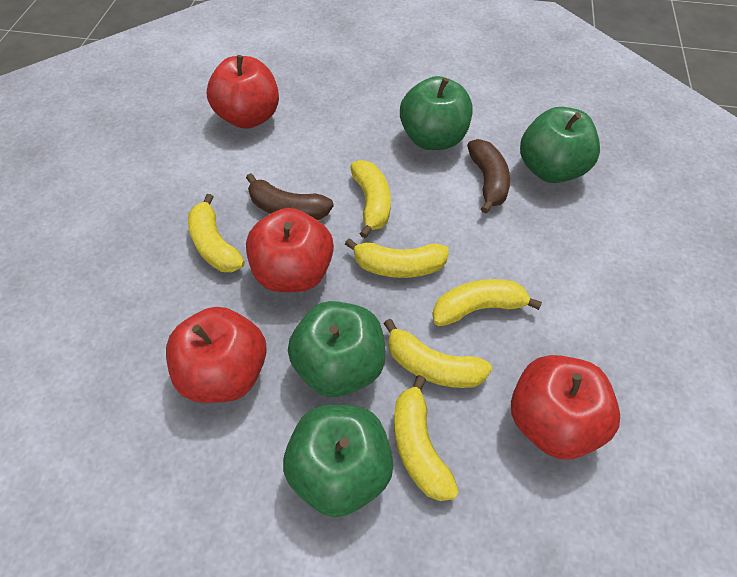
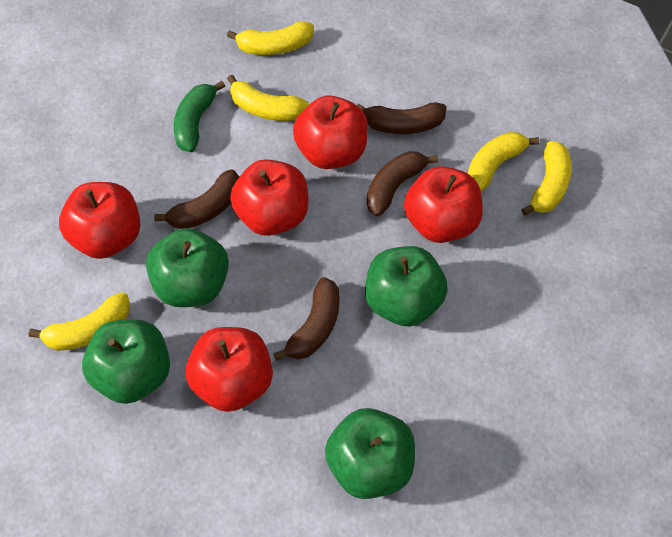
brown banana: [246,173,334,220] [467,139,510,214] = 2 -> [154,169,239,229] [273,277,339,361] [357,102,447,134] [366,151,438,217] = 4
green banana: none = 0 -> [174,81,225,152] = 1
red apple: [166,307,267,403] [207,55,279,129] [246,208,334,292] [511,355,620,459] = 4 -> [59,182,140,259] [186,327,273,412] [230,159,309,236] [293,95,368,169] [404,166,483,243] = 5
yellow banana: [188,194,245,272] [345,238,449,278] [350,160,391,238] [383,319,492,388] [394,375,459,501] [432,279,542,326] = 6 -> [29,292,131,351] [227,21,313,55] [227,75,309,121] [468,132,539,192] [521,141,572,216] = 5

